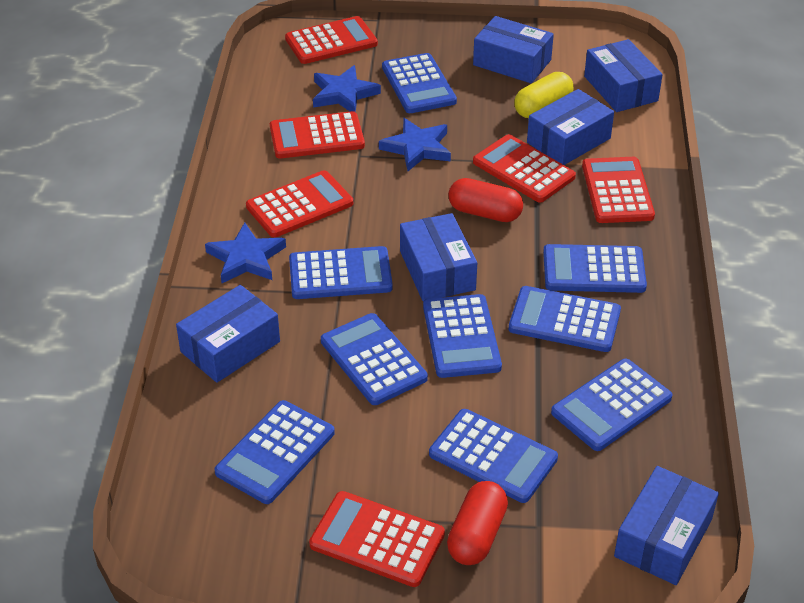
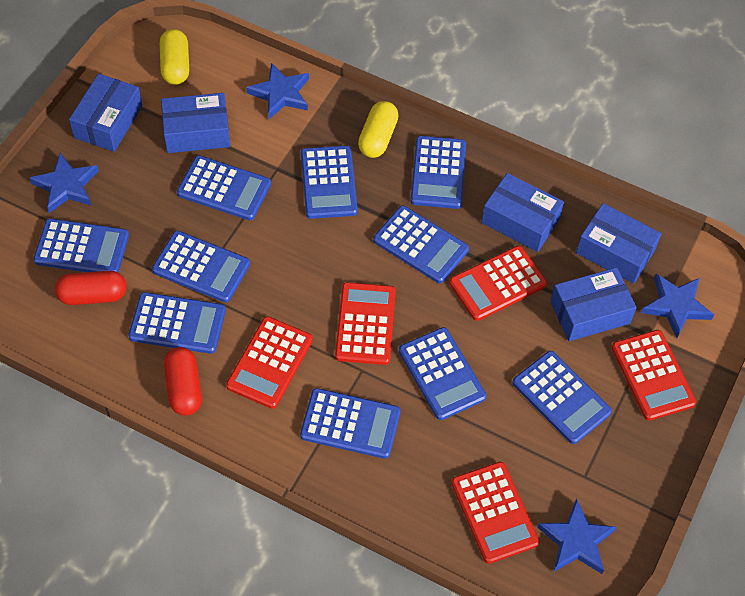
blue box: [176,285,280,383] [400,213,477,301] [473,16,554,83] [527,89,614,165] [584,39,663,112] [614,466,719,585] = 6 -> [69,74,142,152] [161,93,230,153] [481,173,564,252] [550,267,637,341] [576,203,661,284] = 5
blue calculator: [214,400,335,504] [289,246,393,299] [321,313,428,405] [382,53,457,113] [423,294,502,378] [429,409,558,503] [509,286,621,352] [543,244,647,293] [551,359,673,451] = 9 -> [33,218,129,273] [128,292,226,354] [152,231,250,303] [177,156,271,220] [300,388,400,459] [301,146,358,219] [373,206,469,283] [399,327,486,420] [411,136,466,209] [512,351,612,444] = 10
blue star: [205,223,286,283] [313,65,381,112] [379,118,451,171] = 3 -> [29,153,99,213] [246,63,309,119] [537,499,616,574] [641,274,714,338] = 4
red calculator: [246,170,353,237] [270,111,365,158] [285,16,378,64] [309,491,445,587] [473,134,576,202] [582,157,655,223] = 6 -> [226,316,313,409] [335,282,396,365] [449,246,547,321] [451,462,539,564] [612,330,697,421] = 5
yellow capsule: [514,72,573,118] = 1 -> [160,29,189,85] [358,101,399,158] = 2

